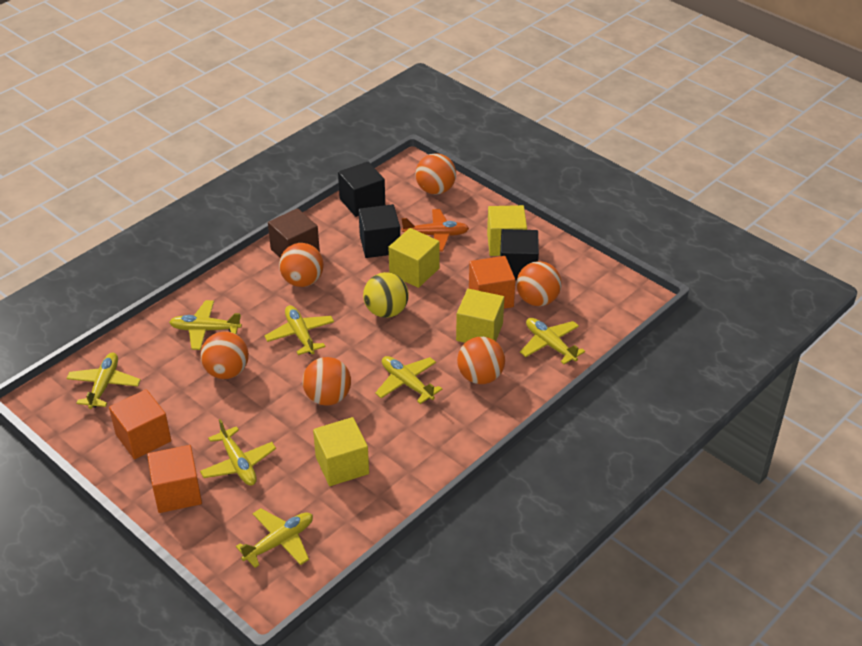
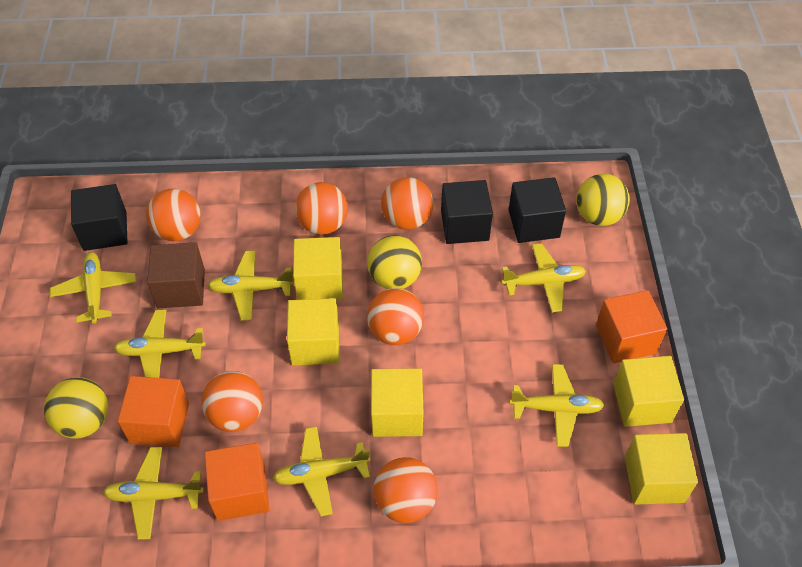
orange plane: [402,209,469,251] = 1 -> none = 0
yellow ball: [363,272,409,318] = 1 -> [44,377,108,439] [367,235,422,289] [576,174,630,226] = 3
yellow cube: [313,417,369,486] [389,228,440,288] [456,289,504,343] [487,205,527,256] = 4 -> [287,298,339,365] [293,237,343,300] [371,368,424,437] [613,356,684,427] [625,433,698,505] = 5

